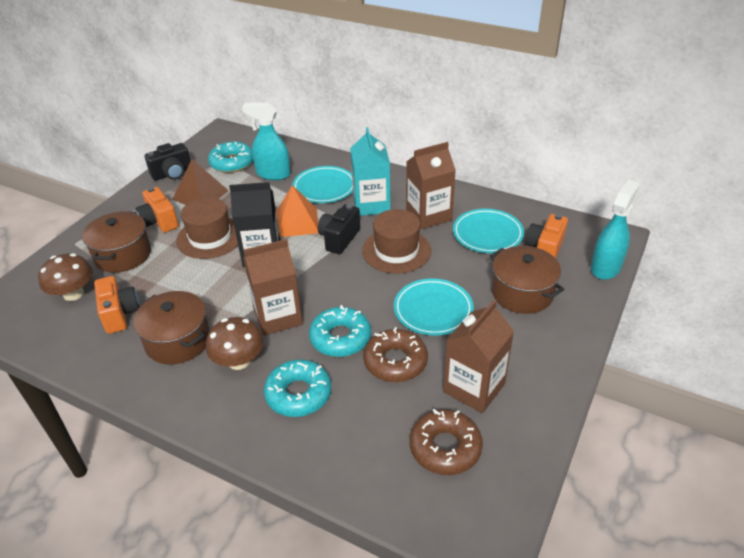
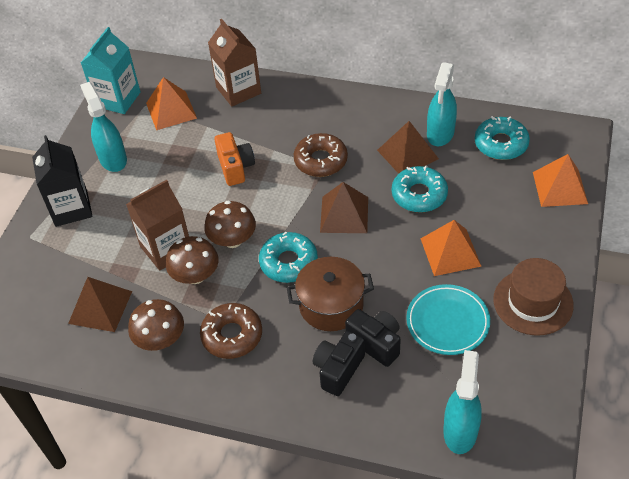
brown carton: [243,239,303,336] [406,142,456,229] [443,300,514,413] = 3 -> [126,180,189,271] [208,19,261,106] = 2
brown hat: [176,197,238,259] [362,209,431,274] = 2 -> [493,258,574,336] = 1
brown mushroom: [38,253,93,301] [206,317,264,370] = 2 -> [128,299,184,351] [166,236,219,284] [204,201,256,248] = 3
brown pot: [82,211,151,273] [133,291,210,364] [490,246,564,314] = 3 -> [287,257,374,331] = 1
brown pyramid: [172,159,229,205] = 1 -> [68,277,132,332] [320,182,368,233] [377,121,439,174] = 3
orange camera: [94,276,140,334] [136,187,179,233] [525,214,568,259] = 3 -> [214,132,255,186] = 1
orange pyramid: [276,185,318,237] = 1 -> [146,77,197,130] [421,220,482,276] [533,154,588,207] = 3
turquoise plate: [292,166,353,203] [394,279,474,335] [453,209,524,253] = 3 -> [406,284,490,355] = 1
turquoise spray bottle: [242,103,291,180] [591,180,639,280] = 2 -> [80,82,127,172] [427,62,457,146] [443,350,482,454] = 3

